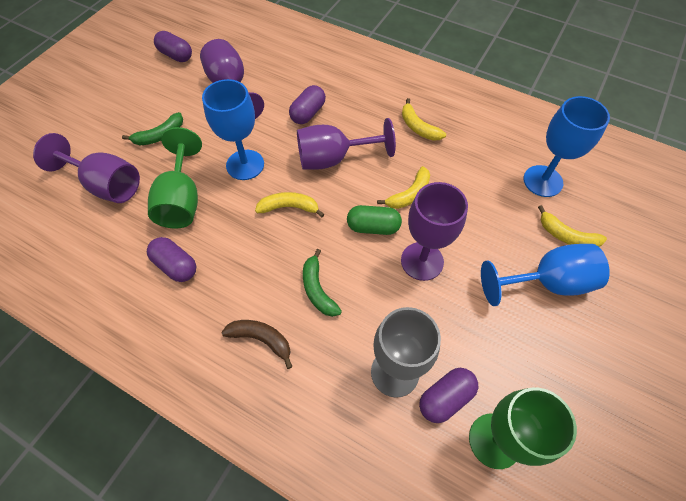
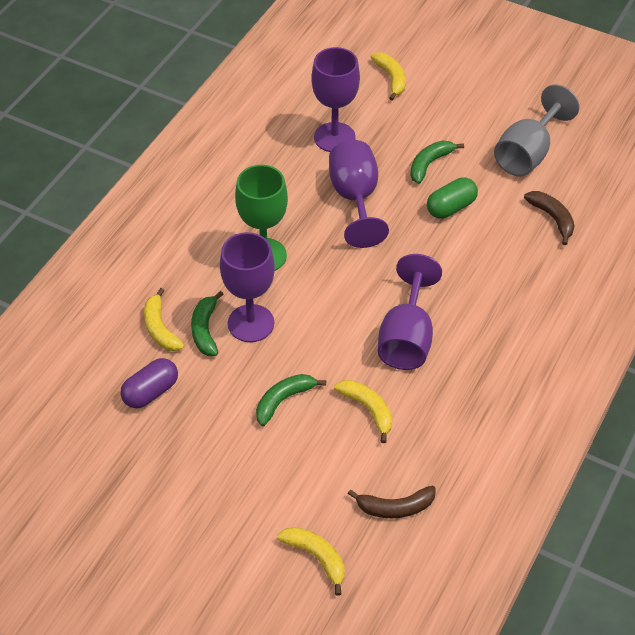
blue goblet: [202,79,264,180] [481,244,610,306] [524,96,610,197] = 3 -> none = 0
brown banana: [221,320,293,369] = 1 -> [348,485,436,518] [524,191,575,245] = 2
green banana: [122,112,183,145] [303,249,342,317] = 2 -> [191,291,224,356] [256,374,326,426] [410,141,464,184] = 3
green goblet: [148,127,202,229] [469,388,577,469] = 2 -> [235,165,288,271] = 1
purple capsule: [147,237,196,282] [154,31,192,62] [289,85,326,124] [419,368,478,423] = 4 -> [120,358,178,408] = 1

